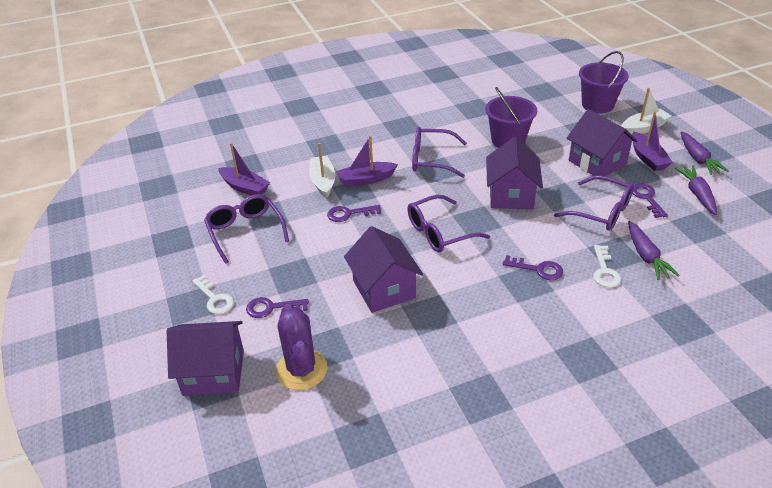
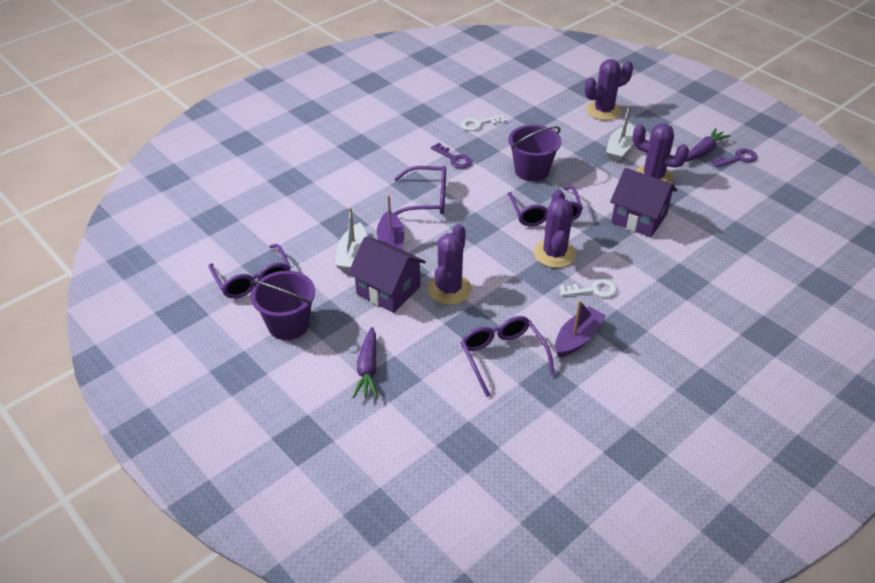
purple boat: [218,143,270,195] [337,136,398,187] [632,111,673,171] = 3 -> [377,195,404,250] [555,300,606,357] = 2
purple cactus: [276,304,328,390] = 1 -> [428,224,472,305] [534,190,576,268] [585,59,633,120] [633,124,689,183] = 4
purple carrot: [628,221,680,280] [675,165,717,215] [680,131,729,175] = 3 -> [353,327,378,398] [686,128,731,162] = 2
purple house: [167,321,244,396] [344,226,423,313] [486,137,543,209] [567,109,638,176] = 4 -> [348,237,426,313] [610,168,677,237] = 2
purple key: [246,297,309,318] [327,205,381,222] [503,255,563,280] [632,183,668,218] = 4 -> [431,143,472,169] [711,149,757,167] = 2

